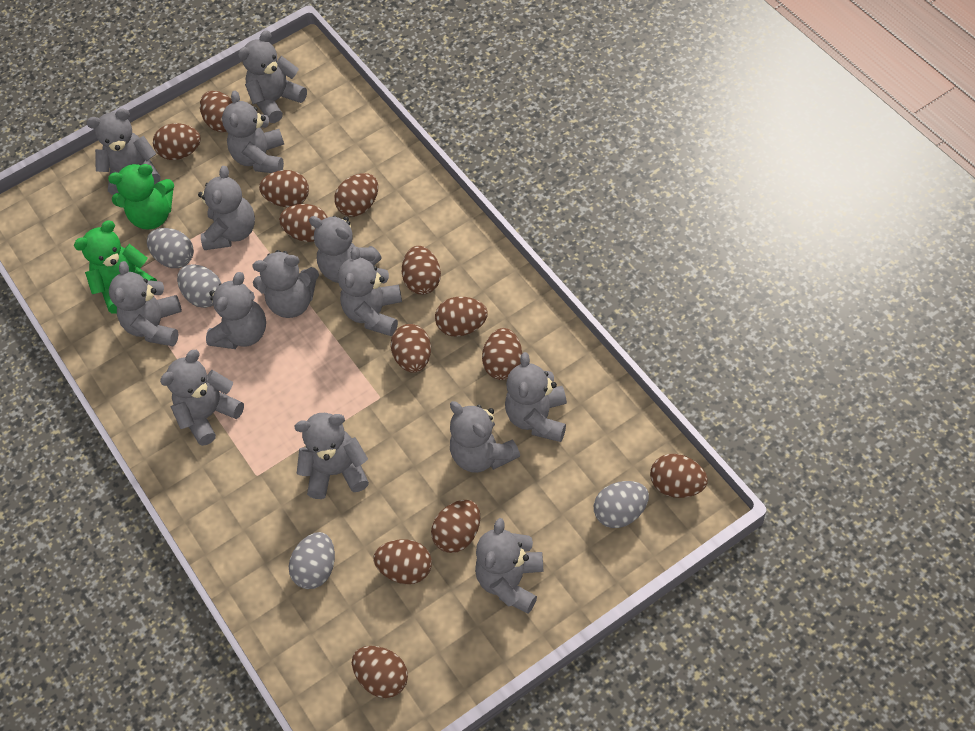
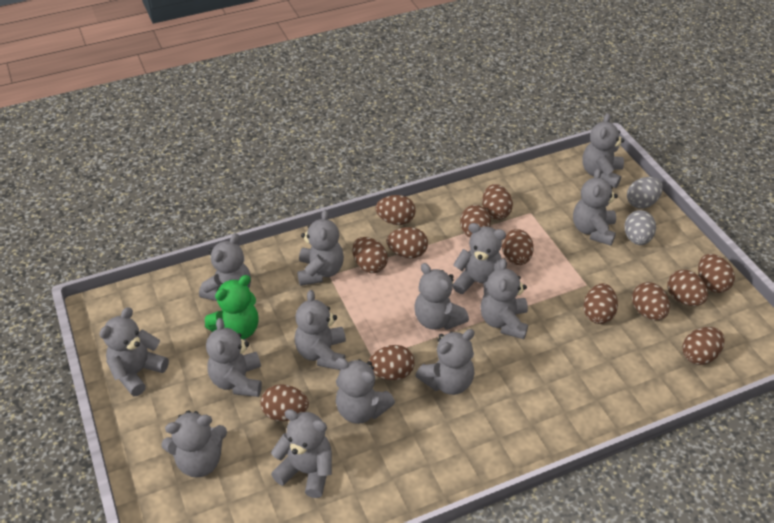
green teddy bear: [74,221,157,314] [108,163,174,230] = 2 -> [205,275,259,339] = 1
grey egg: [147,228,194,268] [177,264,221,308] [289,532,335,589] [594,481,649,528] = 4 -> [624,210,656,245] [627,177,663,208] = 2

